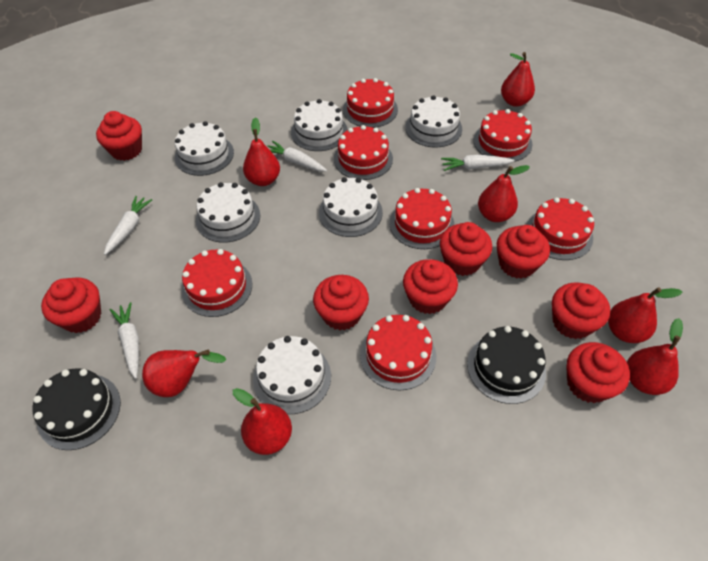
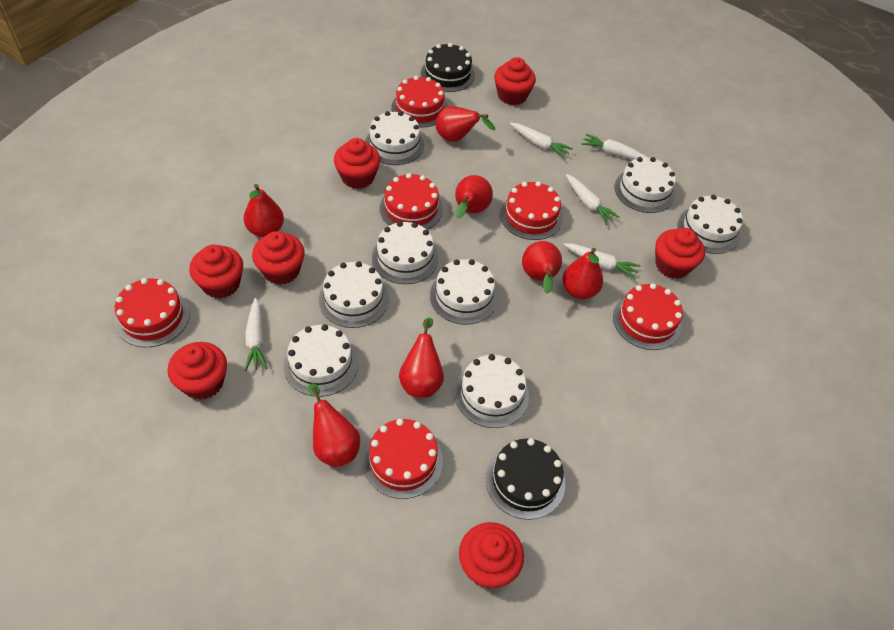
red cake: [182,249,252,317] [334,125,393,180] [343,78,398,128] [360,315,436,390] [389,188,455,249] [474,109,533,162] [526,197,594,260] = 7 -> [115,278,190,347] [363,419,443,499] [380,173,443,230] [392,76,448,127] [500,181,563,240] [613,283,683,350] = 6
red cupcake: [41,277,101,333] [96,111,142,161] [313,275,369,331] [403,259,458,314] [440,222,493,276] [497,225,550,279] [552,282,610,339] [566,342,630,403] = 8 -> [168,342,227,400] [189,245,243,299] [252,231,305,285] [334,138,380,189] [459,522,524,588] [494,57,536,105] [655,228,705,279] = 7
white cake: [175,121,234,176] [196,182,260,243] [253,336,331,414] [291,99,348,151] [319,177,383,237] [405,95,462,147] = 6 -> [284,324,358,397] [319,261,389,328] [365,111,424,165] [372,221,438,284] [430,259,498,325] [455,354,529,428] [615,157,676,213] [678,195,743,254] = 8
white carrot: [104,196,152,255] [110,302,139,379] [267,141,327,172] [441,155,515,171] = 4 -> [244,298,267,371] [510,122,573,158] [563,243,641,279] [566,174,620,225] [581,133,648,160] = 5

